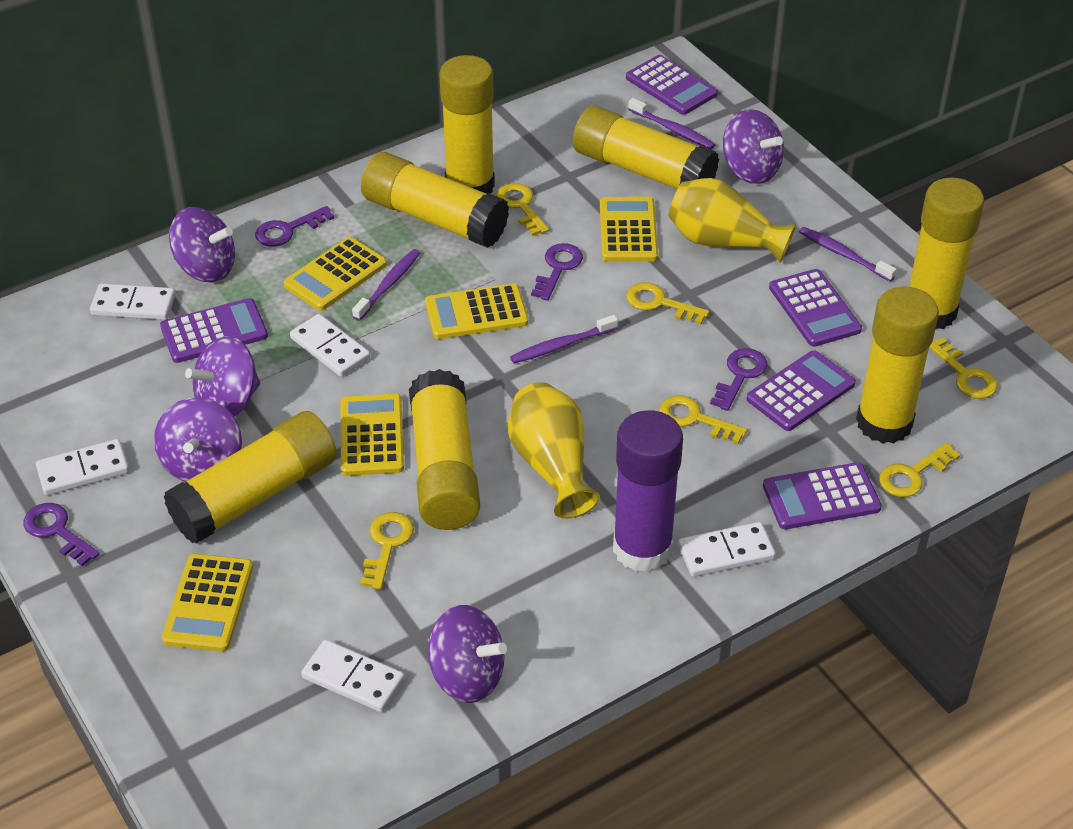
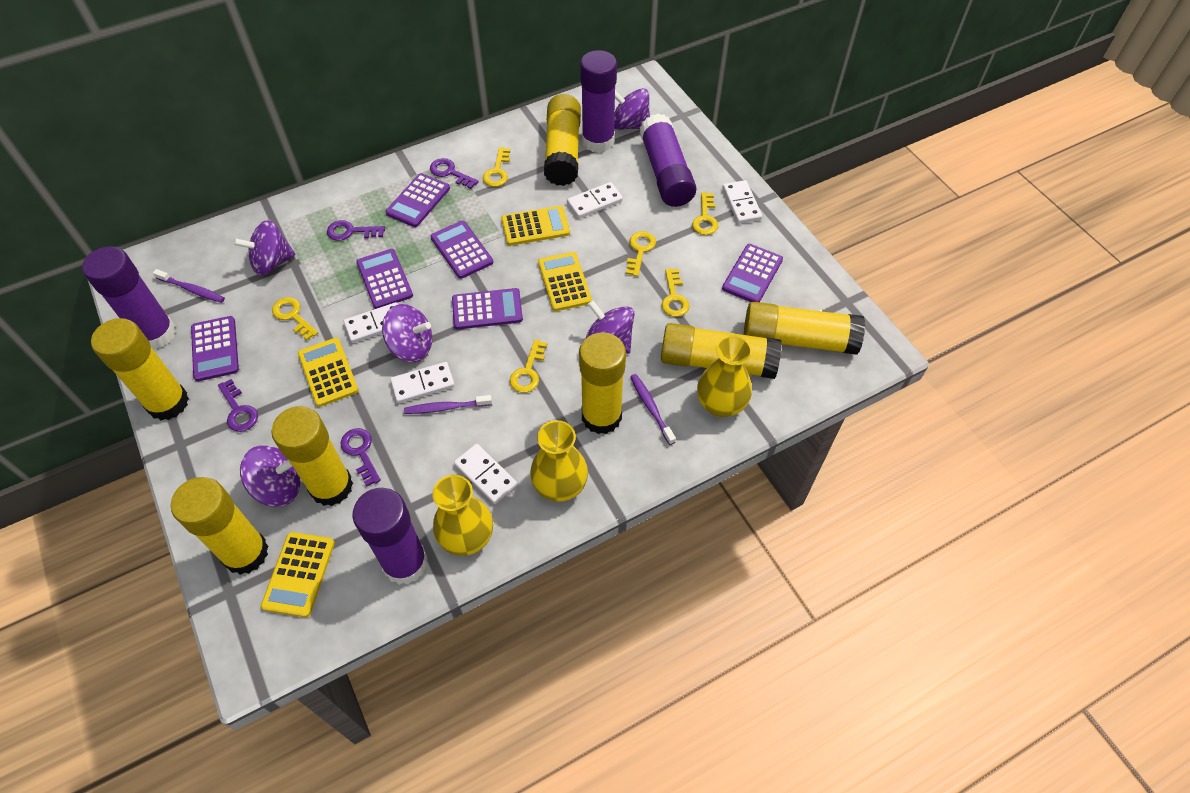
purple calculator: [160,298,268,363] [626,55,717,115] [747,350,856,431] [763,462,882,529] [769,269,862,347] = 5 -> [191,316,239,381] [356,249,413,309] [386,173,450,227] [431,221,493,279] [452,288,523,329] [722,244,783,302] = 6
purple glue stick: [613,410,683,572] = 1 -> [82,246,176,350] [352,488,428,585] [580,50,617,153] [639,113,696,207] = 4
purple toothbrush: [352,249,420,321] [510,315,618,363] [628,98,716,149] [799,227,897,282] = 4 -> [153,269,225,303] [404,395,492,414] [630,374,676,445] = 3
yellow calculator: [162,554,253,652] [283,237,387,311] [341,394,404,476] [425,284,528,339] [600,197,658,262] = 5 -> [261,532,335,617] [298,338,359,407] [501,206,570,246] [538,252,592,311] = 4
yellow vase: [507,382,600,519] [668,178,796,263] = 2 -> [432,475,493,556] [530,420,588,502] [697,335,752,417] = 3

